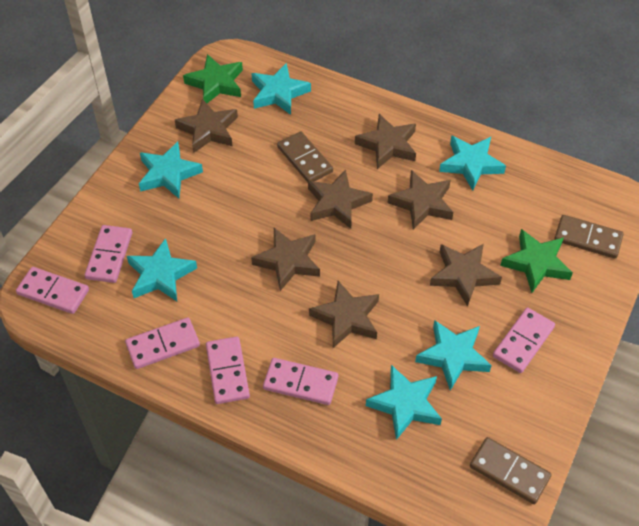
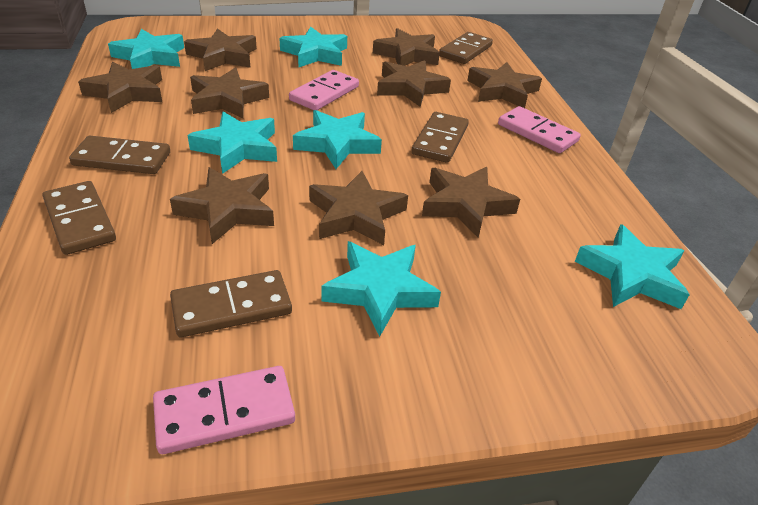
brown domino: [277,131,333,182] [470,437,552,504] [554,215,624,259] = 3 -> [43,181,116,255] [69,136,170,174] [170,270,292,337] [412,112,469,163] [439,32,493,64] = 5
brown star: [175,99,238,153] [251,228,320,291] [308,169,373,229] [309,281,379,348] [355,114,416,169] [388,170,453,230] [430,244,502,307] = 7 -> [78,62,162,113] [170,167,274,244] [184,28,257,71] [190,67,269,118] [309,171,408,245] [373,28,440,66] [377,60,451,107] [422,167,520,237] [467,62,542,108] = 9
green star: [183,54,243,103] [500,229,573,293] = 2 -> none = 0
pink domino: [16,267,89,314] [84,225,132,283] [125,318,200,369] [206,336,250,404] [263,358,338,405] [493,308,555,373] = 6 -> [153,366,295,454] [289,70,359,110] [498,106,581,153] = 3

